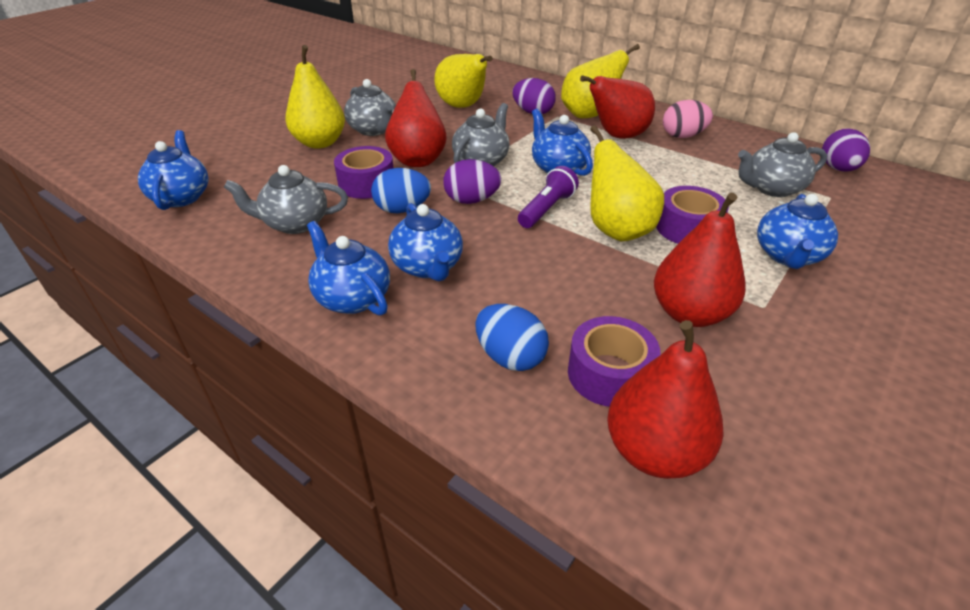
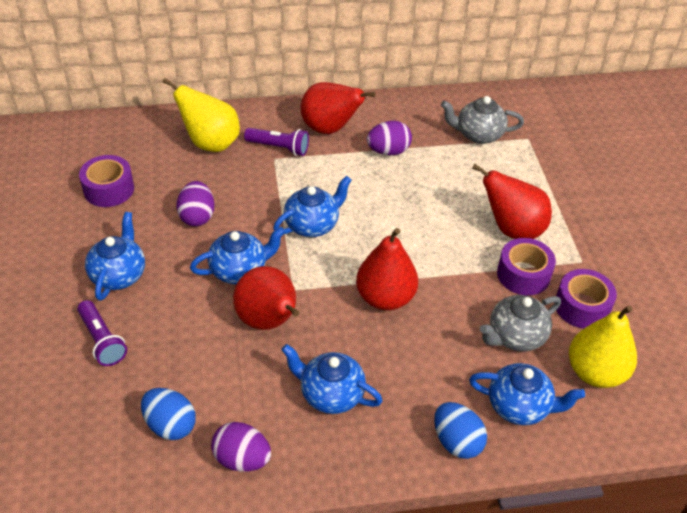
grey teapot: [224,165,348,234] [344,79,396,136] [452,103,510,166] [738,132,827,197] = 4 -> [441,96,524,144] [480,295,561,352] = 2
pink egg: [663,100,713,138] = 1 -> none = 0
purple flashlight: [518,166,579,228] = 1 -> [77,300,127,366] [244,128,309,156] = 2
yellow pear: [285,45,345,149] [434,54,493,108] [561,44,640,118] [590,125,664,241] = 4 -> [163,78,240,152] [569,305,637,388] = 2

